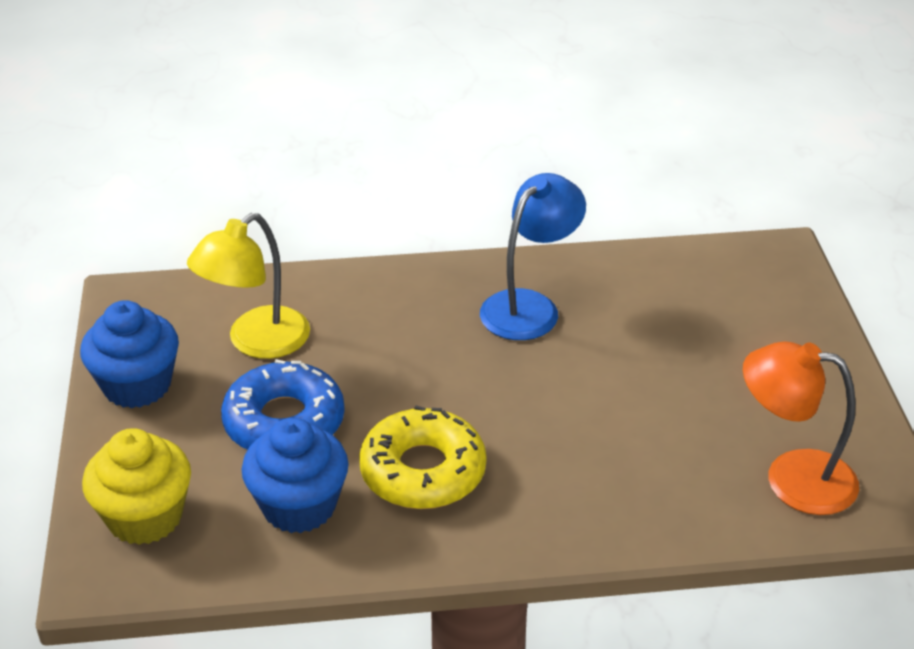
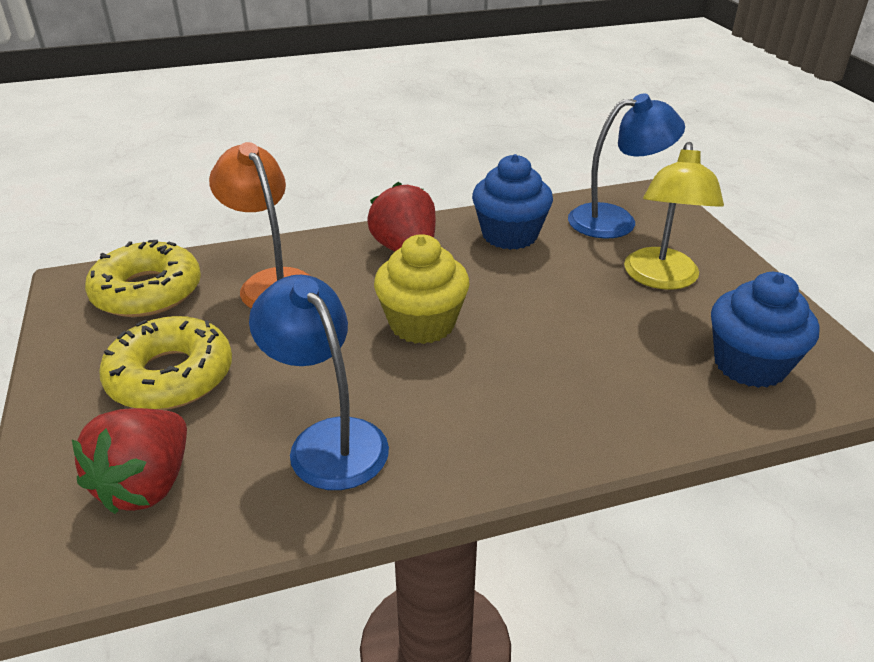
blue donut: [221,359,345,450] = 1 -> none = 0
blue lamp: [480,173,586,340] = 1 -> [249,275,389,490] [568,93,685,239] = 2
red strawberry: none = 0 -> [72,408,187,514] [368,182,436,252] = 2
yellow donut: [359,406,487,509] = 1 -> [85,240,201,317] [99,316,232,410] = 2

